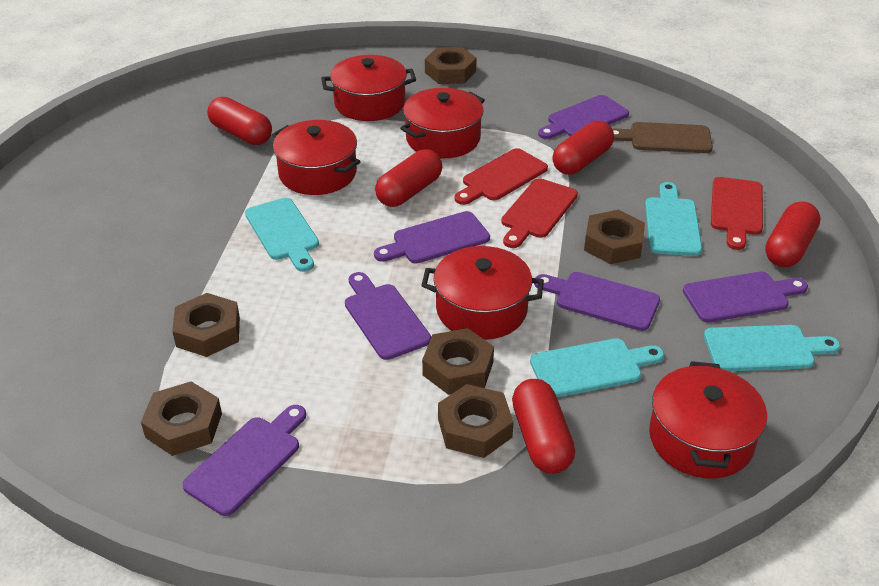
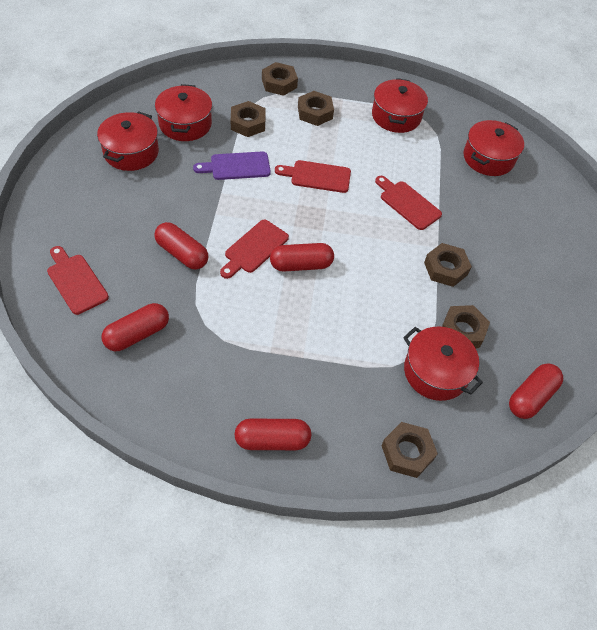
brown cutting board: [612,122,713,153] = 1 -> none = 0
purple cutting board: [182,405,306,516] [345,272,431,360] [374,211,490,264] [534,272,660,331] [538,95,629,139] [683,272,808,322] = 6 -> [193,152,271,180] = 1
red cutting board: [455,148,548,205] [501,178,578,248] [711,177,763,250] = 3 -> [47,246,109,315] [220,220,289,279] [275,160,351,193] [375,176,442,230] = 4
turquoise cutting board: [245,198,319,272] [530,338,664,397] [645,182,702,256] [704,325,840,371] = 4 -> none = 0

